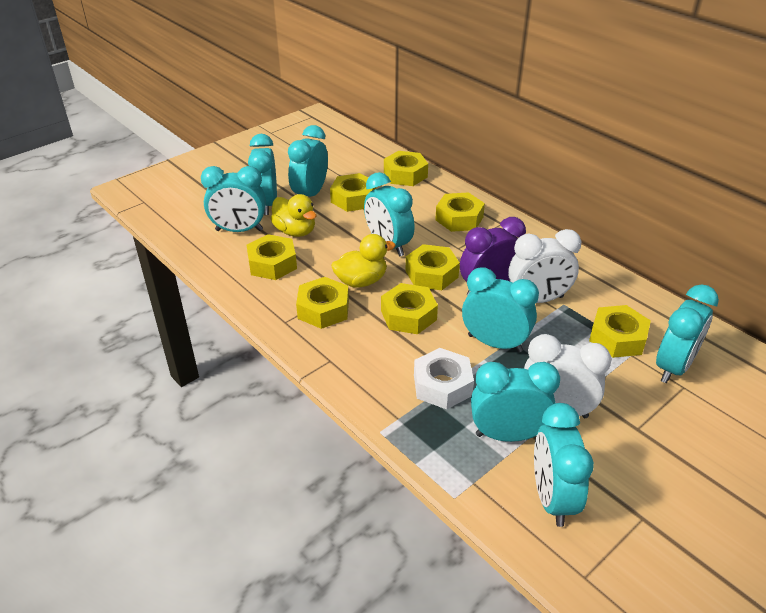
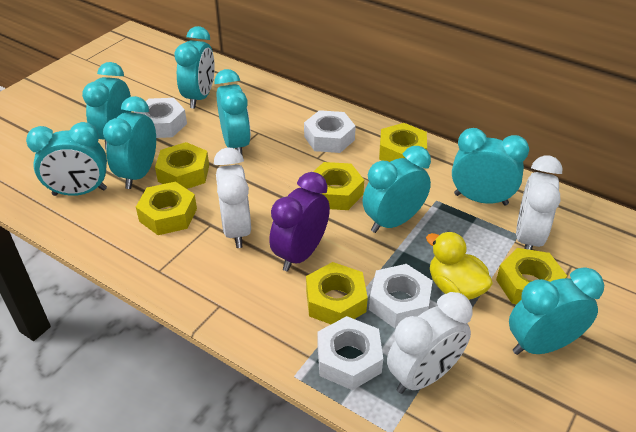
white clock: [508,229,581,303] [524,334,612,418] = 2 -> [214,148,251,248] [387,292,473,394] [516,156,562,250] = 3
white nut: [414,348,474,409] = 1 -> [134,98,187,138] [304,110,356,153] [318,316,383,390] [369,264,433,328] = 4
yellow duck: [271,194,317,237] [331,234,396,288] = 2 -> [426,232,493,300] = 1
yellow nut: [247,234,297,280] [296,277,349,329] [330,173,376,212] [381,283,438,334] [384,151,428,186] [405,244,460,290] [435,192,485,232] [589,305,651,358] = 8 -> [136,182,197,235] [155,142,209,189] [306,262,368,324] [313,162,364,210] [379,123,427,162] [496,248,567,304] = 6

